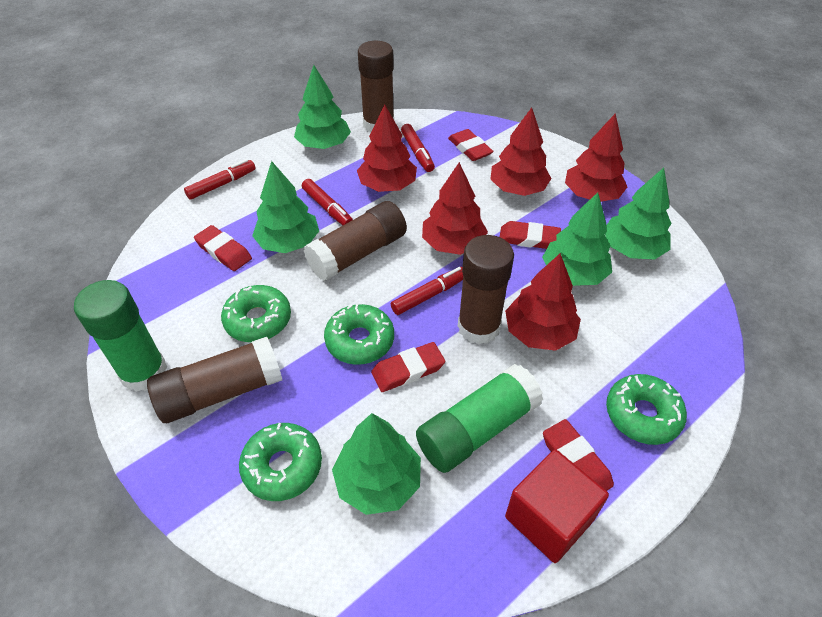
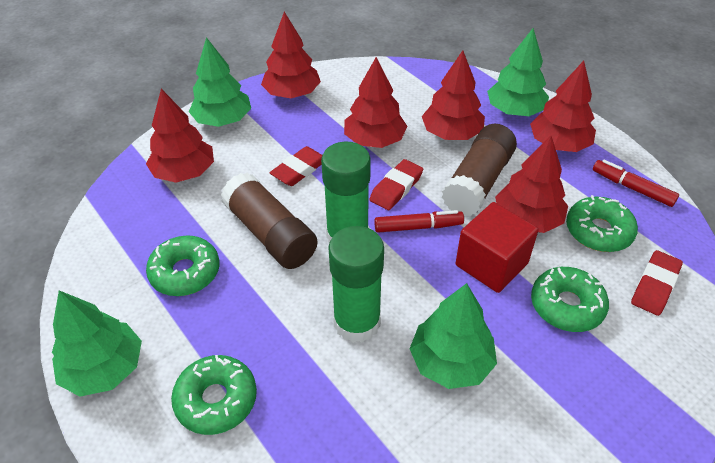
brown glue stick: [147,337,282,423] [303,201,407,281] [358,41,394,133] [458,235,514,344] = 4 -> [221,173,318,269] [442,124,517,216] = 2
green tree: [252,161,319,253] [294,65,351,149] [332,413,421,515] [542,192,612,286] [605,168,672,260] = 5 -> [52,290,142,397] [189,37,251,127] [410,283,497,389] [487,28,549,116] = 4
red eraser: [194,225,252,271] [371,342,445,392] [448,129,494,161] [500,221,561,249] [543,419,614,491] = 5 -> [270,146,322,186] [369,159,423,210] [631,250,683,316] = 3
red marker: [184,159,256,200] [302,179,353,225] [391,267,463,315] [401,124,435,172] = 4 -> [374,210,464,233] [593,160,679,207] = 2
red tree: [357,104,417,192] [422,162,488,255] [490,108,552,196] [505,253,581,351] [565,113,627,202] = 5 -> [146,89,214,183] [261,12,321,98] [344,57,408,148] [422,50,485,140] [495,136,568,233] [530,61,596,152] = 6

